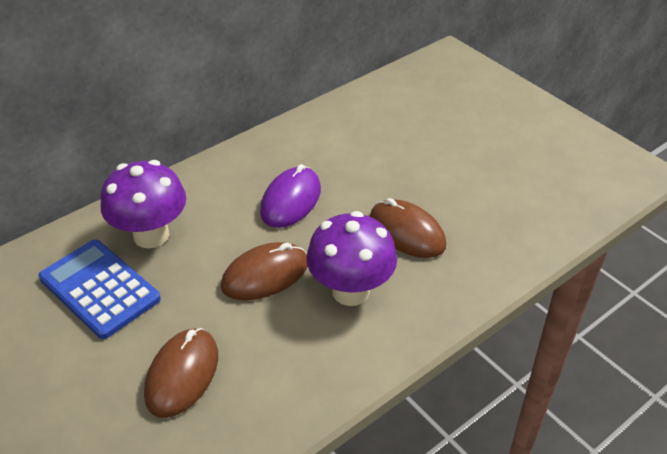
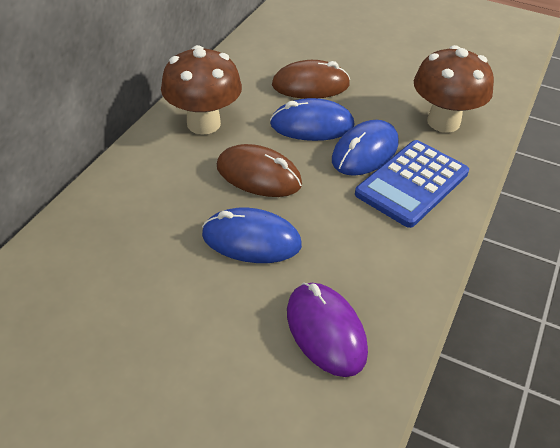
blue mouse: none = 0 -> [202,208,302,263] [270,98,354,141] [332,120,399,176] = 3
brown mouse: [144,328,218,418] [221,242,308,301] [370,198,446,258] = 3 -> [217,144,302,197] [272,60,350,99] = 2
brown mushroom: none = 0 -> [161,45,242,135] [414,45,494,133] = 2
purple mushroom: [101,160,186,248] [306,211,397,306] = 2 -> none = 0

